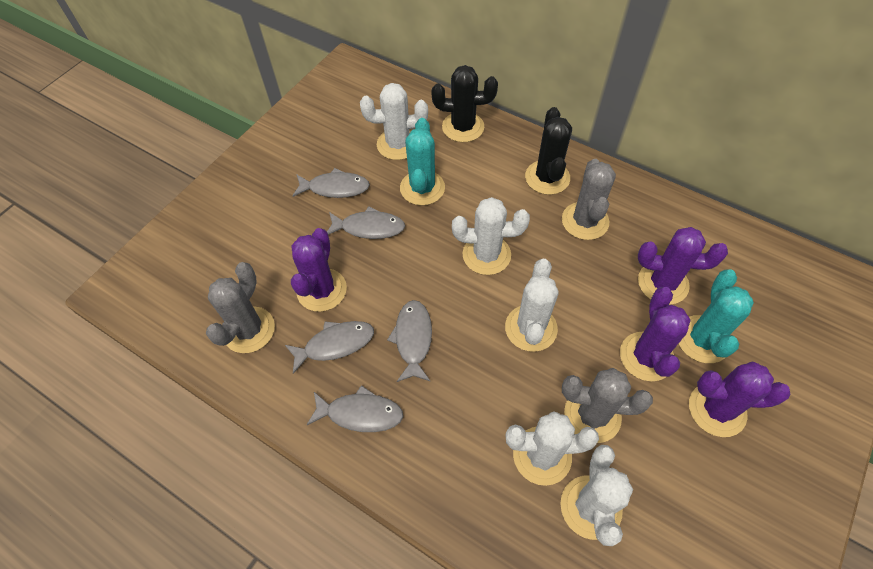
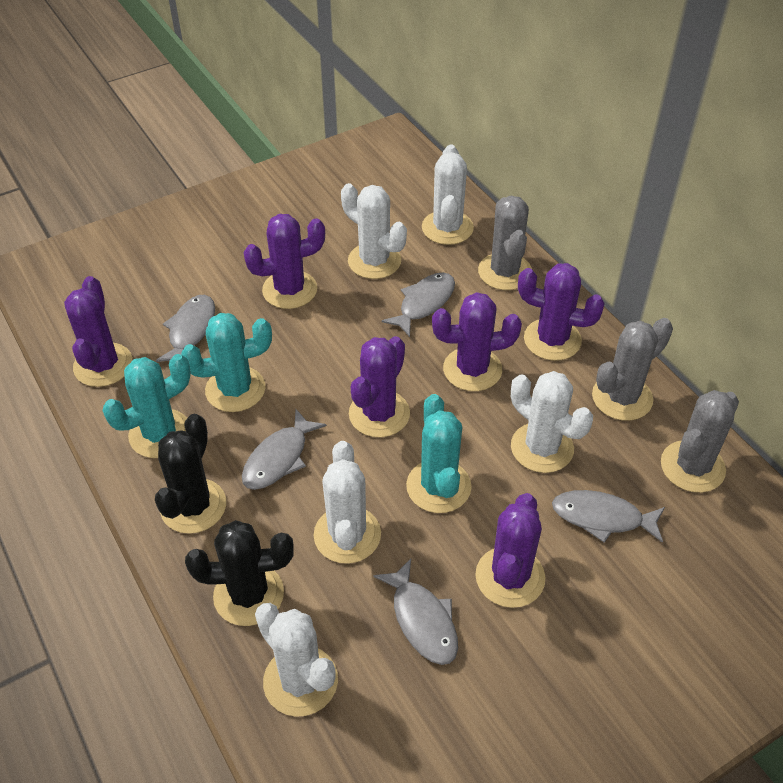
purple cactus: [291,228,347,312] [620,287,690,381] [638,227,728,305] [689,361,791,437] = 4 -> [64,276,133,387] [244,214,325,309] [349,336,410,437] [432,292,522,391] [475,493,545,608] [518,263,605,361] = 6
turquoise cactus: [400,118,445,206] [679,269,754,363] = 2 -> [102,354,191,458] [181,313,272,412] [406,394,472,513] = 3

